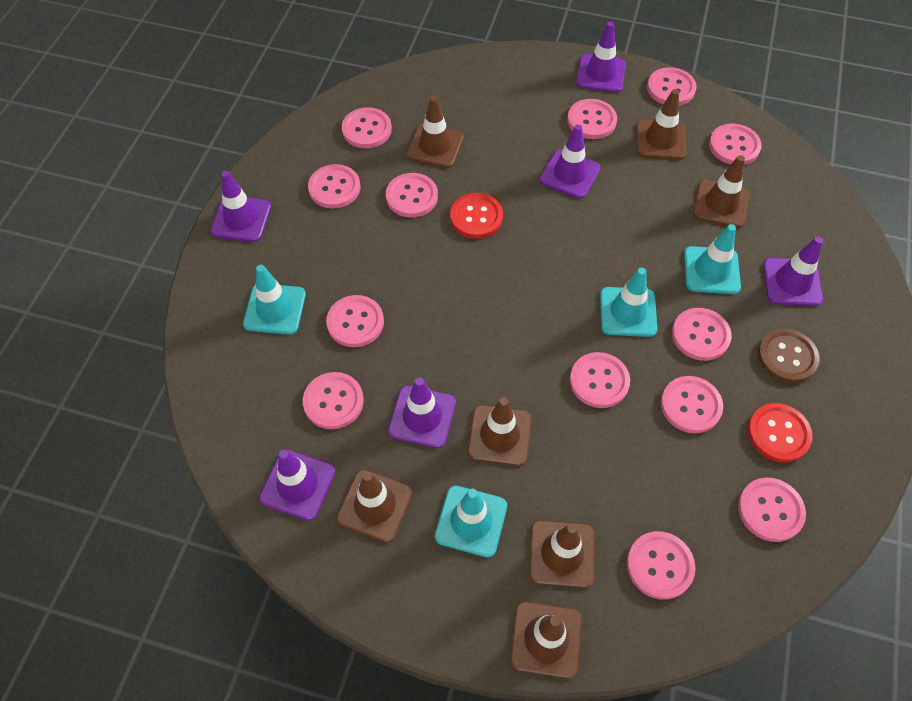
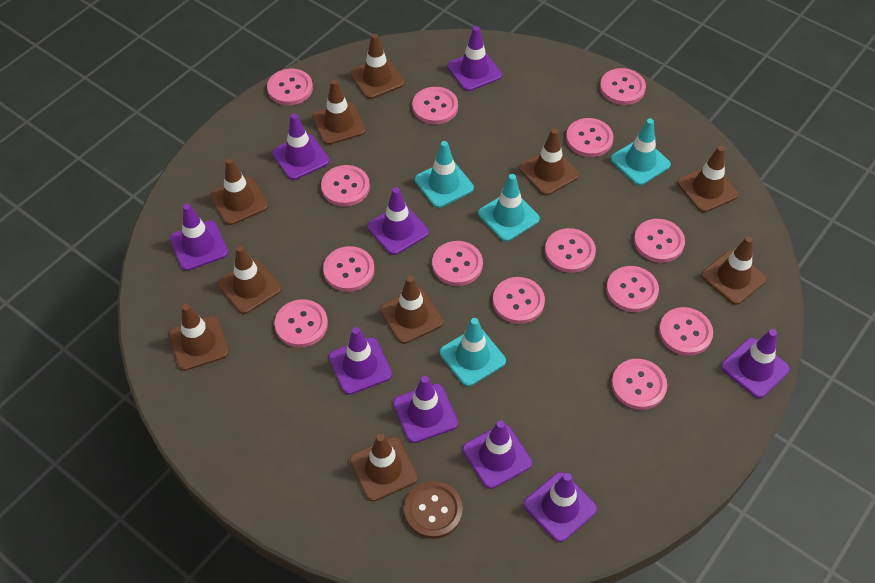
brown traffic cone: [336,469,413,542] [407,96,464,168] [468,397,532,466] [510,601,582,678] [529,520,595,588] [636,89,687,160] [693,155,750,228] = 7 -> [169,304,229,371] [210,158,269,225] [218,246,282,314] [312,80,366,145] [350,34,405,99] [350,434,418,501] [380,276,443,344] [519,128,579,195] [678,146,738,212] [701,236,766,305] = 10
pink button: [303,372,364,429] [308,164,360,209] [326,295,384,347] [342,107,392,148] [386,173,438,218] [567,99,617,139] [570,352,630,408] [627,531,695,600] [647,67,696,106] [661,376,723,433] [672,308,732,361] [709,124,762,165] [738,478,806,542] = 13 -> [267,69,313,105] [275,299,328,347] [321,165,370,207] [323,246,375,292] [412,87,458,124] [432,241,483,286] [493,277,545,324] [545,228,596,273] [566,118,614,157] [600,68,646,105] [606,266,659,312] [612,359,667,410] [634,219,685,263] [659,307,713,356] = 14
purple traffic cone: [211,171,271,242] [259,450,336,520] [388,377,456,448] [539,124,601,199] [576,22,626,93] [763,237,823,306] = 6 -> [170,204,228,271] [272,113,330,180] [329,327,392,395] [367,187,429,255] [393,376,458,443] [448,26,502,91] [463,420,532,489] [524,472,597,542] [721,329,790,398] = 9
red button: [450,193,503,239] [748,403,813,462] = 2 -> none = 0

